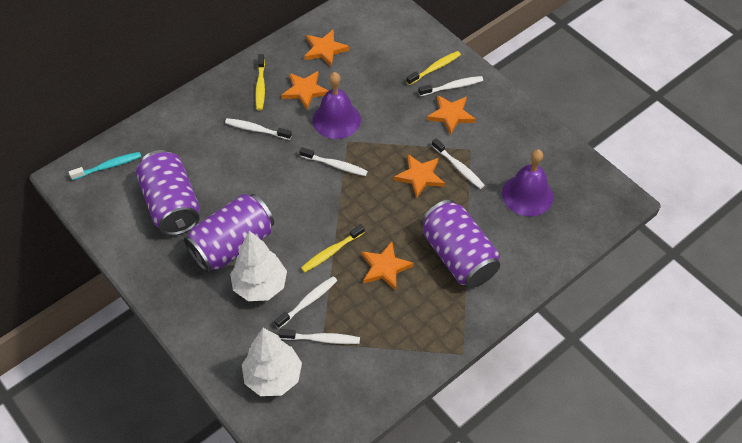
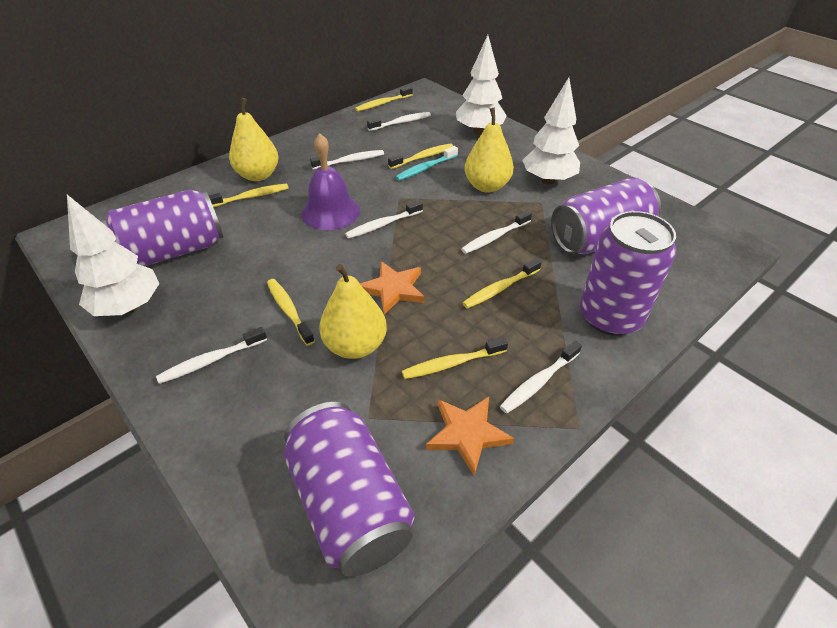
orange star: [282,71,328,110] [304,30,349,67] [361,242,414,291] [394,154,445,198] [427,95,476,135] = 5 -> [360,261,425,315] [426,397,514,476] = 2
purple bell: [313,72,361,139] [502,149,553,216] = 2 -> [301,133,360,230] = 1
purple can: [136,150,200,236] [184,194,274,272] [421,200,500,288] = 3 -> [101,189,223,266] [284,402,414,577] [551,177,661,254] [580,211,676,336] = 4
white tree: [230,231,287,301] [242,328,302,396] = 2 -> [67,195,159,316] [456,35,507,135] [522,77,580,185] = 3
yellow pear: none = 0 -> [229,98,279,181] [319,264,387,359] [465,108,514,193] = 3
yellow toothbrush: [255,54,265,110] [301,224,365,273] [406,51,461,85] = 3 -> [208,184,289,207] [267,279,315,346] [355,86,413,111] [388,144,453,169] [402,337,508,379] [463,258,542,309] = 6

